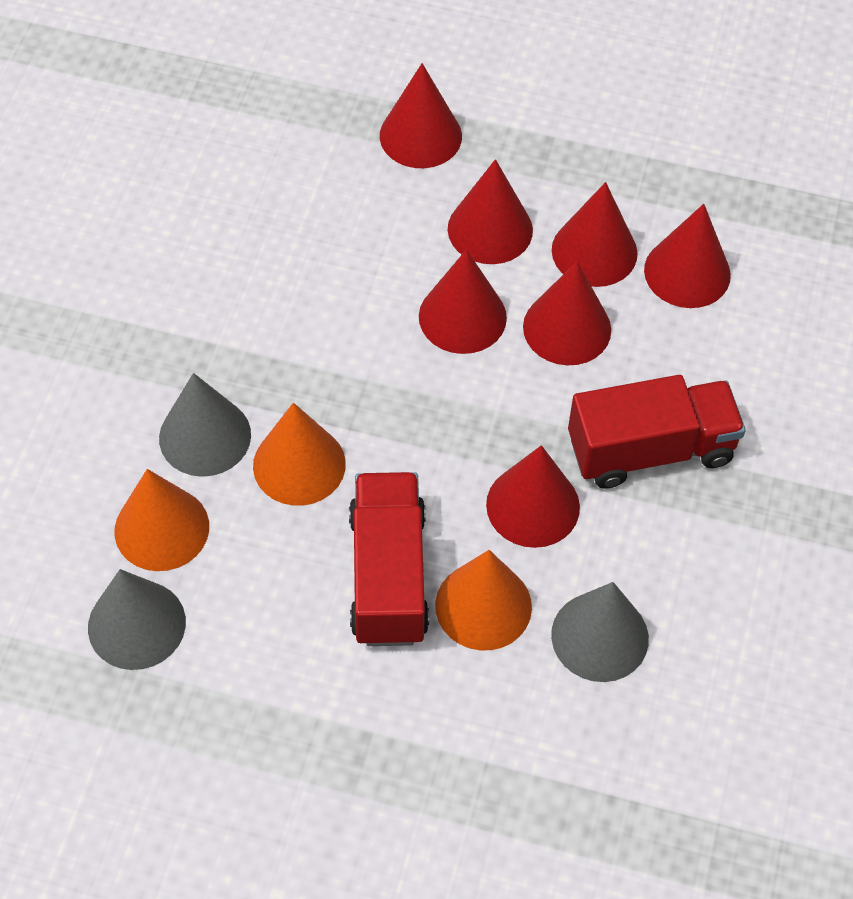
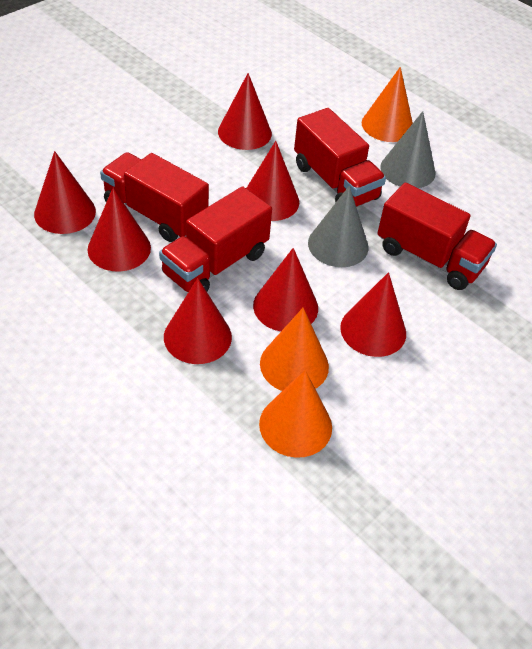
grey cone: [88,569,186,670] [159,373,251,477] [551,582,649,682] = 3 -> [308,186,368,267] [380,111,435,188] = 2
red truck: [349,472,429,646] [568,375,746,489] = 2 -> [100,152,209,242] [159,186,272,292] [294,108,386,207] [377,183,497,290] = 4

